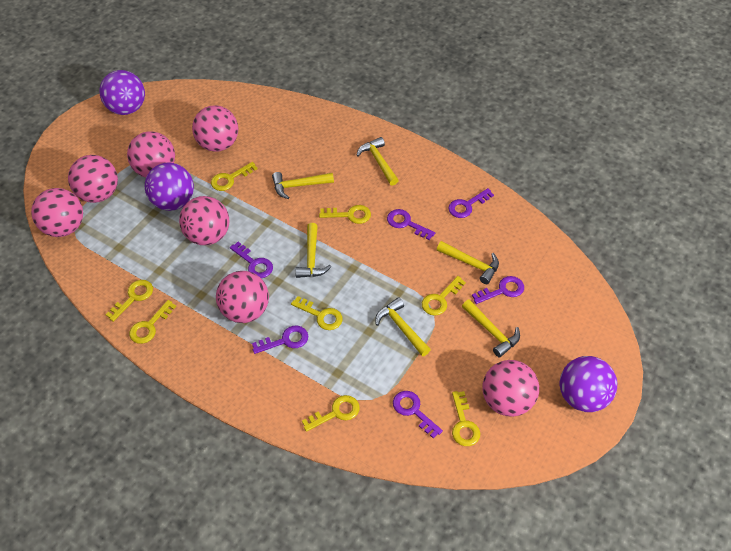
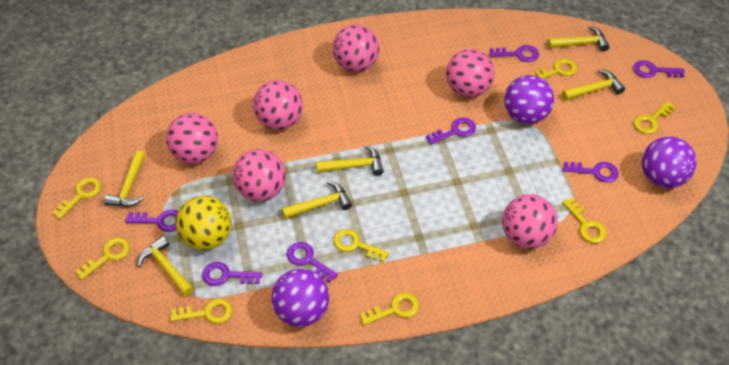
pink ball: [31,188,83,237] [68,155,118,203] [127,131,175,178] [179,196,229,245] [192,105,238,152] [216,271,269,323] [483,360,539,417] = 7 -> [166,113,218,164] [233,149,286,202] [253,80,303,130] [332,24,379,72] [446,49,494,97] [502,194,558,249] = 6
purple key: [230,242,273,278] [252,326,308,354] [387,209,435,240] [393,391,443,439] [448,188,494,218] [472,276,524,304] = 6 -> [125,210,179,232] [202,262,262,286] [287,242,338,283] [426,118,476,145] [489,45,539,62] [563,162,619,183] [633,60,685,78] = 7
yellow ball: none = 0 -> [176,196,231,250] = 1

